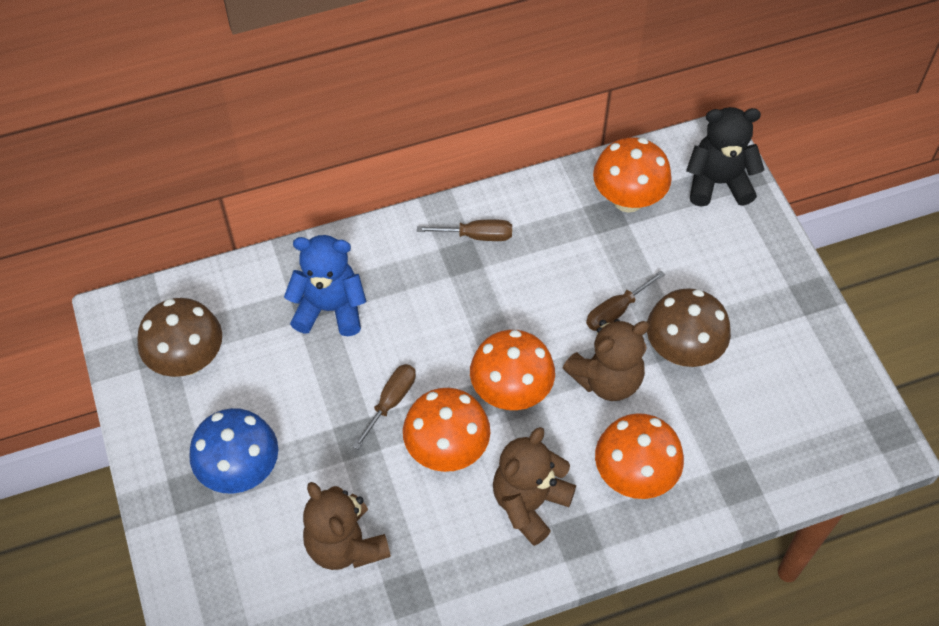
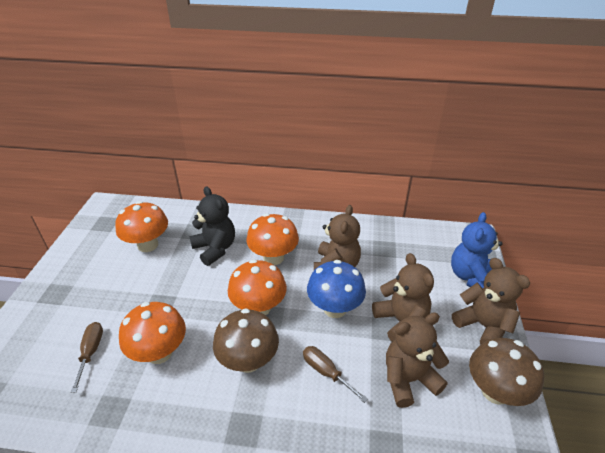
brown screwdriver: [352,364,416,449] [417,220,512,241] [586,270,665,331] = 3 -> [71,322,103,393] [303,346,368,403] = 2
brown teddy bear: [303,482,391,570] [493,427,576,546] [563,319,650,401] = 3 -> [314,205,361,270] [372,253,434,342] [386,312,449,408] [452,258,530,345] = 4

